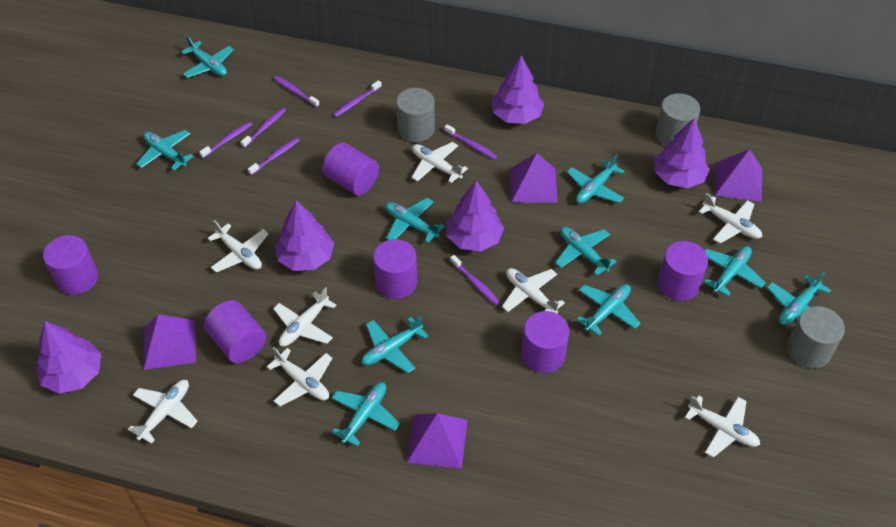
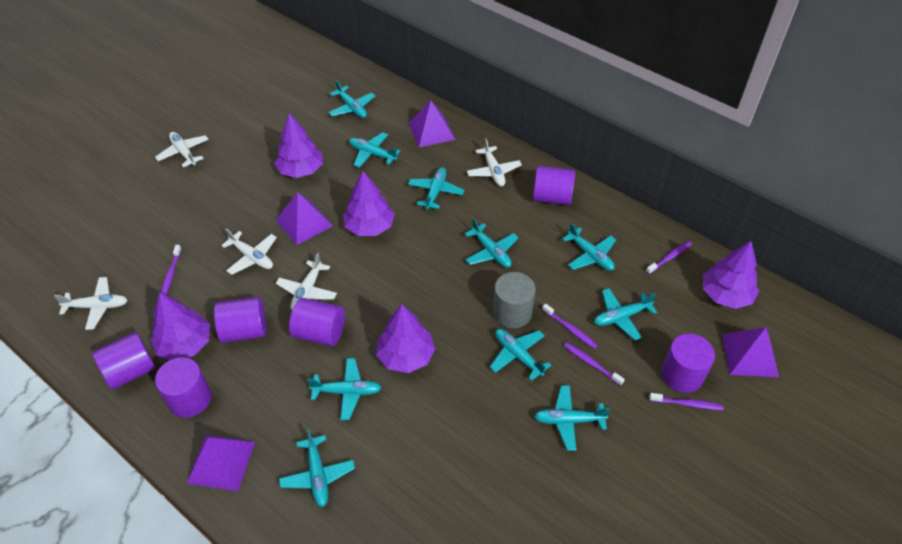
grey cylinder: [396,88,435,142] [656,93,700,146] [787,306,845,368] = 3 -> [493,272,536,328] = 1
purple toothbrush: [199,122,252,158] [241,108,286,148] [248,137,300,175] [274,76,320,107] [333,80,382,117] [445,124,498,160] [450,255,500,305] = 7 -> [161,245,181,295] [542,304,598,349] [563,342,625,386] [646,241,692,274] [649,393,724,410] = 5
white plane: [128,380,198,444] [208,220,268,272] [267,347,332,406] [273,287,336,347] [411,142,468,183] [502,268,565,313] [685,395,760,458] [699,193,762,243] = 8 -> [54,277,127,330] [155,132,209,167] [221,228,277,275] [276,253,337,310] [467,138,522,187] = 5

